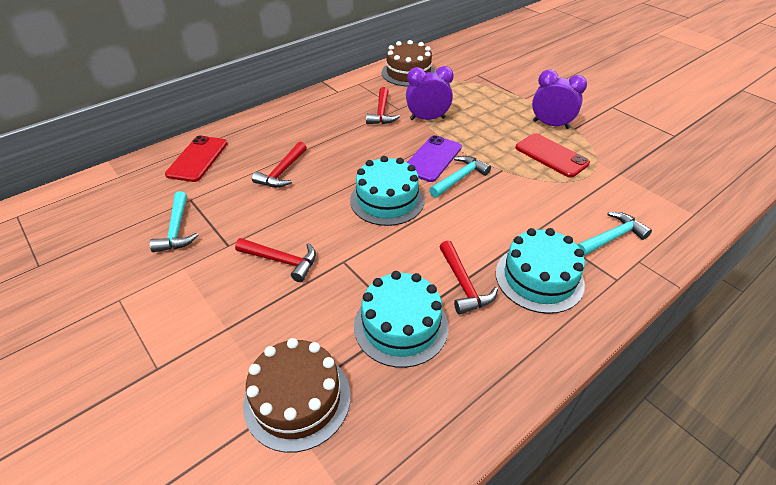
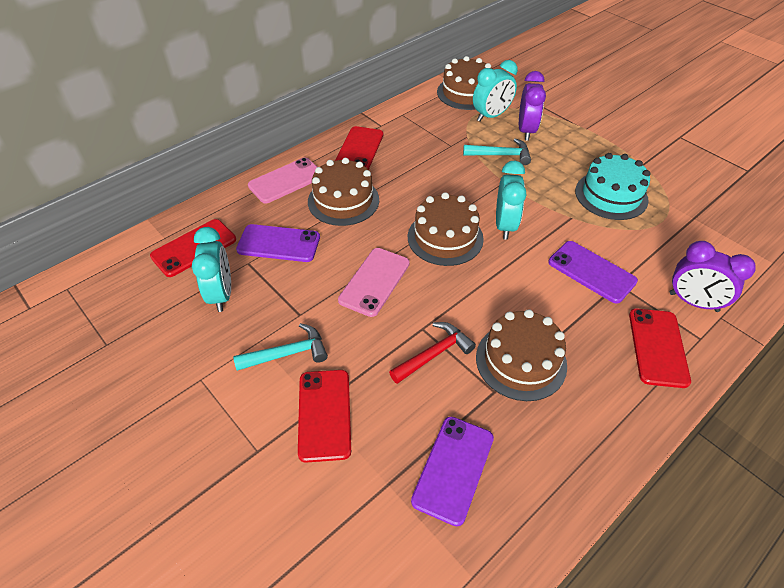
brown cake: [243,338,351,453] [382,40,436,86] = 2 -> [308,158,379,226] [408,192,484,266] [437,56,492,110] [476,309,567,401] = 4
pink phone: none = 0 -> [248,157,317,204] [338,248,410,317] = 2
purple phone: [407,135,462,182] = 1 -> [236,224,320,262] [411,417,494,527] [548,241,638,304] = 3
red hammer: [235,238,316,282] [252,142,307,188] [366,87,400,124] [439,240,498,314] = 4 -> [389,322,476,384] = 1
red phone: [165,136,227,182] [516,133,590,178] = 2 -> [150,219,236,277] [298,370,351,463] [335,126,383,170] [629,308,691,388] = 4
turquoise cake: [350,156,425,226] [354,271,449,368] [496,228,585,314] = 3 -> [575,153,650,220] = 1
turquoise clock: none = 0 -> [192,227,231,312] [473,60,518,122] [496,161,527,240] = 3
turquoise hammer: [150,191,198,252] [429,156,491,198] [577,212,652,256] = 3 -> [233,323,328,371] [463,138,531,165] = 2

